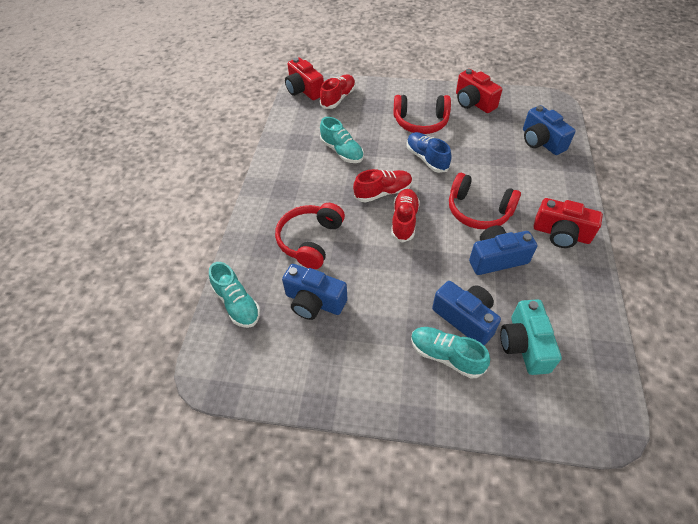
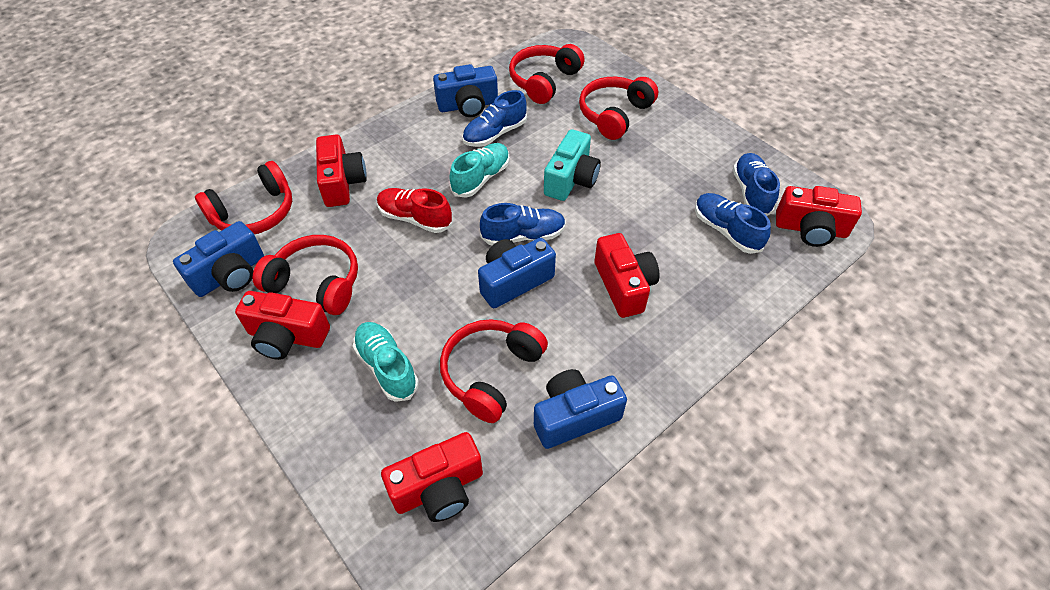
blue shoe: [406,132,452,173] = 1 -> [462,90,527,147] [480,203,566,246] [695,193,771,254] [733,153,780,216] = 4
red camera: [285,58,324,100] [456,69,502,113] [534,198,603,248] = 3 -> [235,291,330,360] [316,134,367,207] [381,432,483,522] [595,233,660,318] [776,186,862,247] = 5
red headphones: [275,203,345,269] [394,95,451,134] [449,173,521,229] = 3 -> [195,161,292,234] [253,235,358,315] [440,319,548,423] [509,44,585,104] [579,77,658,140] = 5
red shoe: [320,74,356,109] [353,169,412,202] [391,189,420,243] = 3 -> [377,188,452,233] = 1
turquoise shoe: [209,262,260,328] [320,117,364,163] [411,327,490,379] = 3 -> [353,322,419,402] [450,143,510,197] = 2

